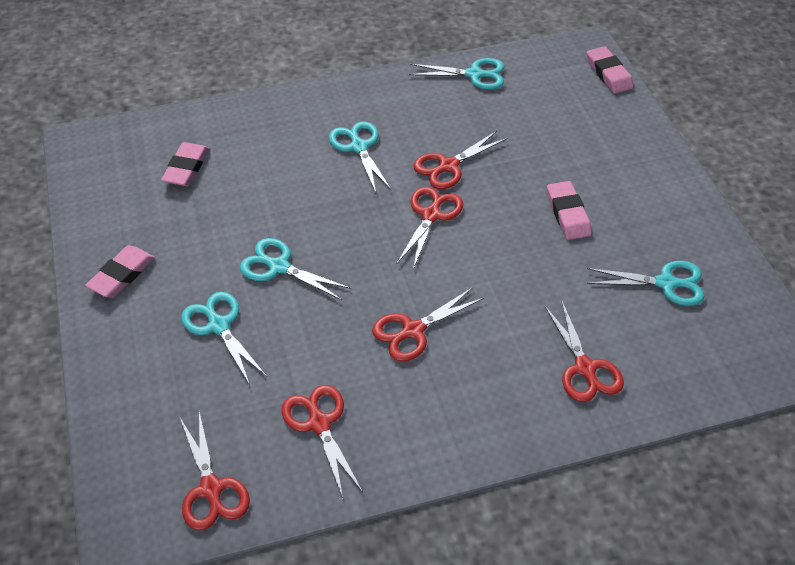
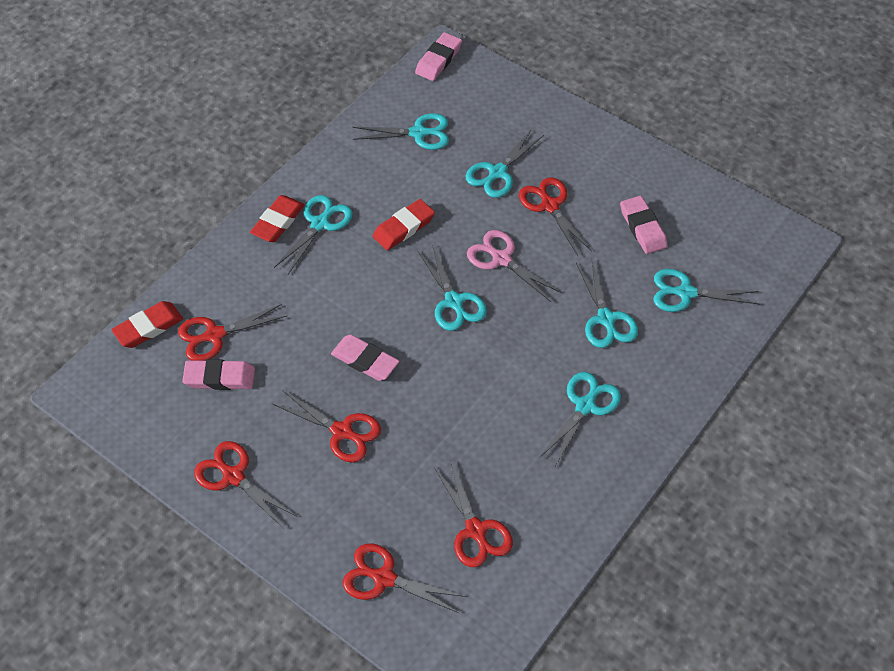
pink scissors: none = 0 -> [467,230,562,302] = 1
red eraser: none = 0 -> [111,301,183,348] [250,195,304,242] [373,199,435,250] = 3
turquoise scissors: [181,292,267,385] [240,238,351,300] [329,121,392,193] [409,58,504,90] [587,261,704,306] = 5 -> [274,195,353,274] [353,113,449,150] [417,245,487,331] [466,129,544,198] [539,372,621,466] [576,261,638,348] [654,269,760,312] = 7

